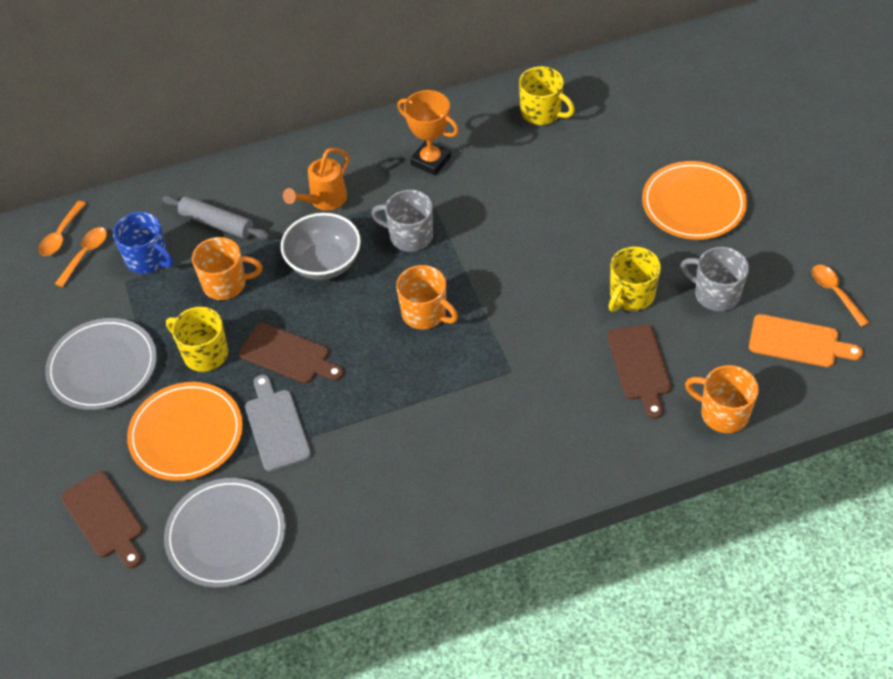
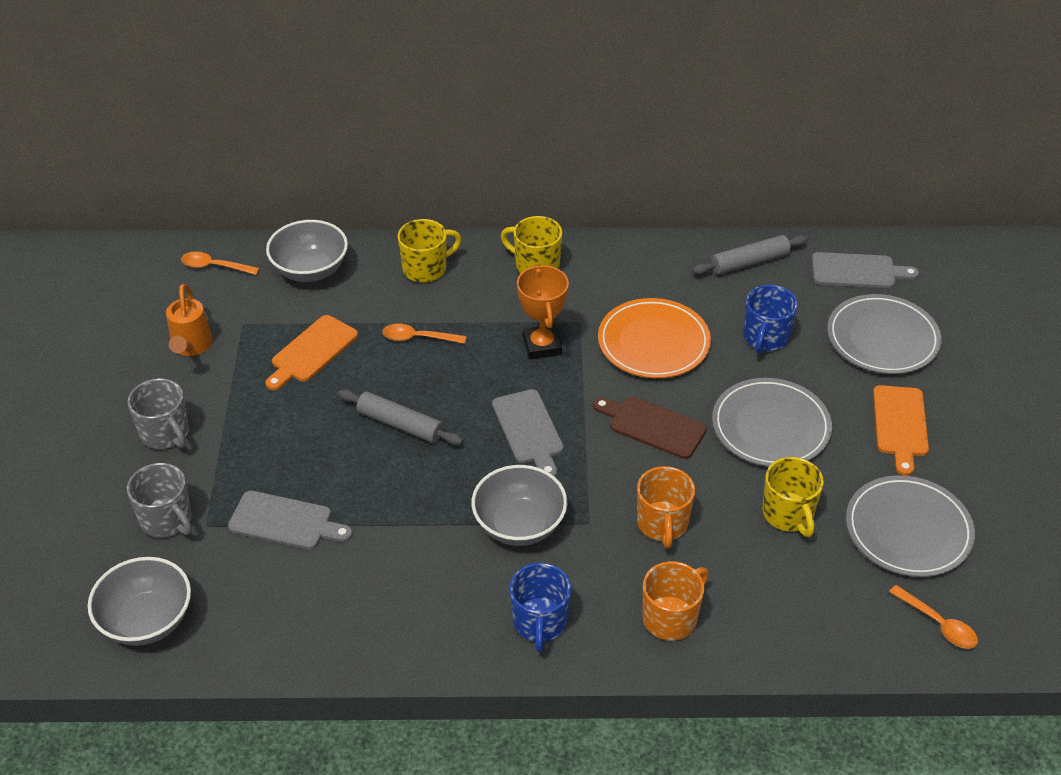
blue mug: [113,212,173,274] = 1 -> [510,563,571,652] [743,285,798,353] = 2
brown cutting board: [61,471,143,568] [239,323,344,384] [607,324,672,419] = 3 -> [593,396,707,459] = 1
grey bowl: [281,213,361,280] = 1 -> [88,557,191,646] [266,220,348,282] [471,465,567,546] = 3
grey cutting board: [245,375,311,472] = 1 -> [228,491,353,550] [492,389,564,477] [812,252,919,288] = 3
grey plate: [45,318,157,410] [164,478,286,588] = 2 -> [712,378,832,467] [827,294,941,374] [846,475,975,577] = 3
grey rolling pin: [162,195,269,240] = 1 -> [338,389,463,445] [692,235,808,275] = 2
orange cutting board: [749,314,863,367] = 1 -> [265,315,358,390] [873,385,929,476] = 2
orange mug: [192,237,262,300] [396,265,458,329] [685,365,759,433] = 3 -> [637,466,695,548] [643,561,709,641] = 2
orange plate: [127,382,243,481] [642,161,747,240] = 2 -> [598,298,711,378] = 1

